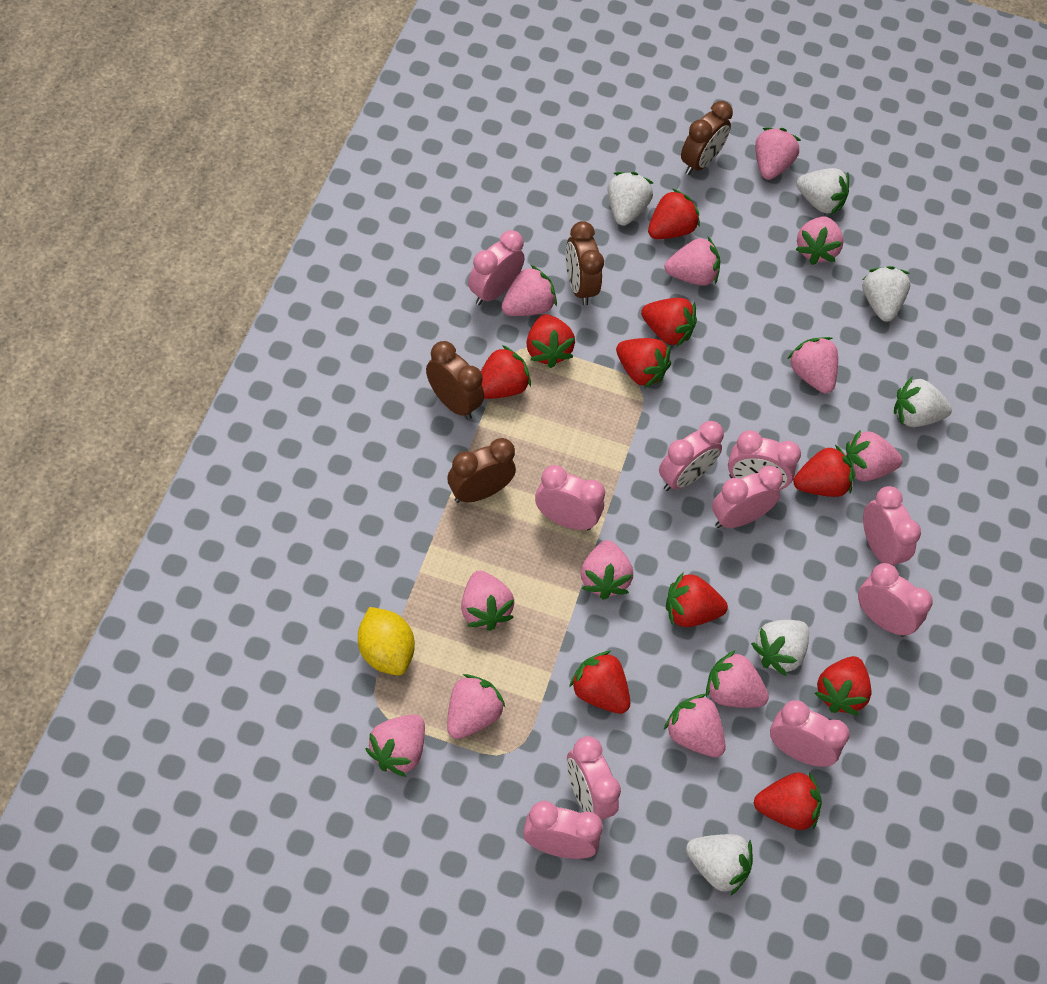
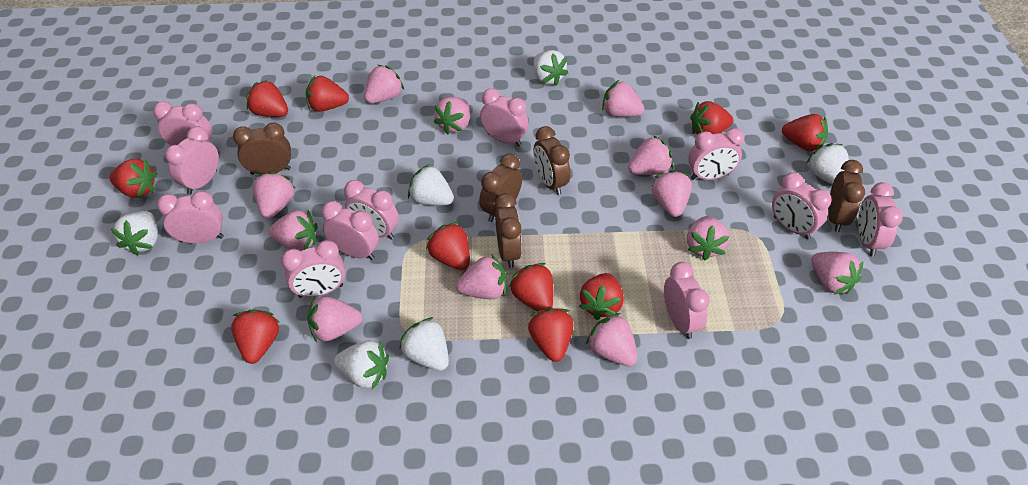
brown clock: [426,341,484,420] [447,438,516,503] [566,221,604,305] [681,101,733,175] = 4 -> [233,123,291,175] [479,154,522,222] [495,193,522,268] [533,126,570,195] [828,160,865,232] = 5
pink clock: [468,230,525,305] [523,801,603,859] [535,465,605,530] [567,736,621,821] [659,421,724,491] [712,465,783,528] [728,430,801,490] [770,700,850,767] [858,563,933,637] [863,486,921,566] = 10 -> [153,101,212,145] [157,191,224,244] [165,126,219,195] [281,240,345,298] [322,201,379,260] [344,180,399,240] [480,88,529,146] [664,262,710,339] [688,128,744,180] [772,172,832,239] [858,182,903,257] = 11
yellow lemon: [358,607,415,676] = 1 -> none = 0

